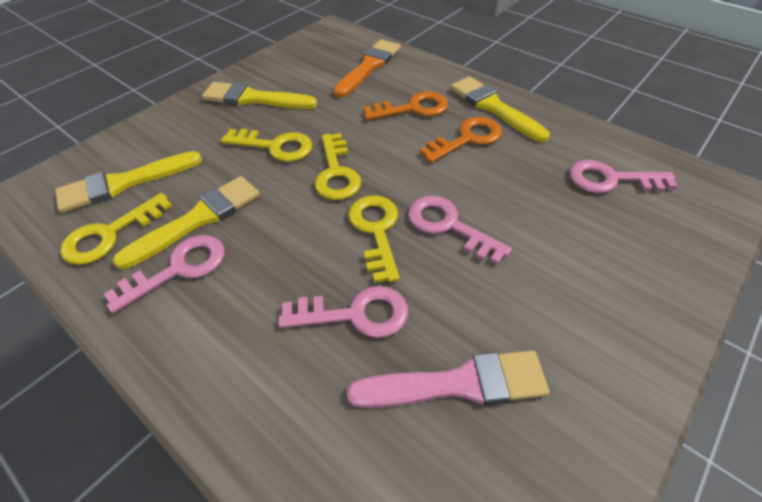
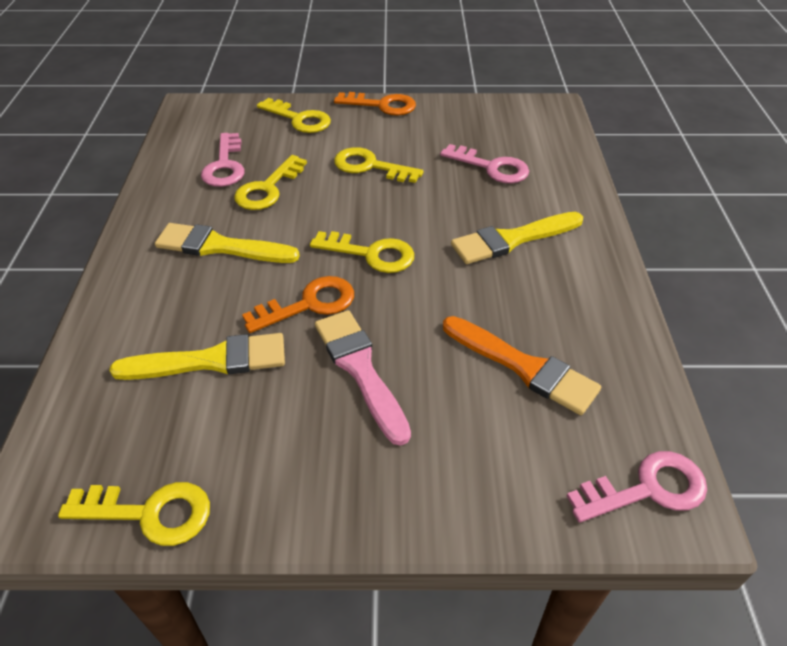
pink key: [104,235,225,314] [278,286,408,338] [408,196,512,265] [569,160,677,193] = 4 -> [201,133,244,187] [440,144,529,183] [567,451,707,523] = 3
yellow brush: [55,151,202,213] [113,176,260,269] [202,82,317,109] [450,76,550,142] = 4 -> [109,333,285,380] [155,223,300,263] [451,212,583,264] = 3
yellow key: [60,193,172,265] [221,129,312,162] [314,133,362,200] [348,195,400,283] = 4 -> [58,482,210,546] [234,155,307,210] [257,98,331,133] [310,231,414,273] [334,147,424,183] = 5

